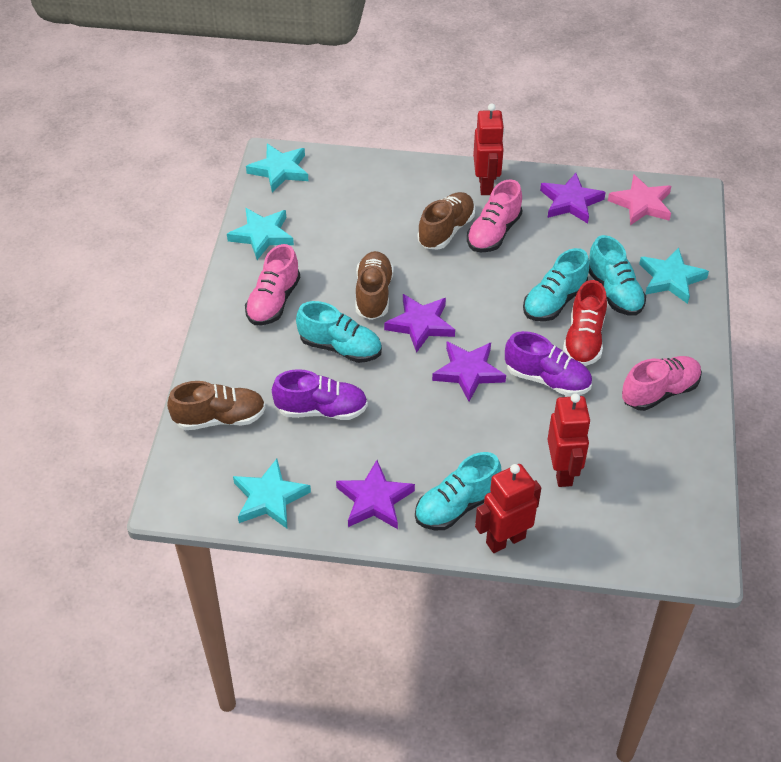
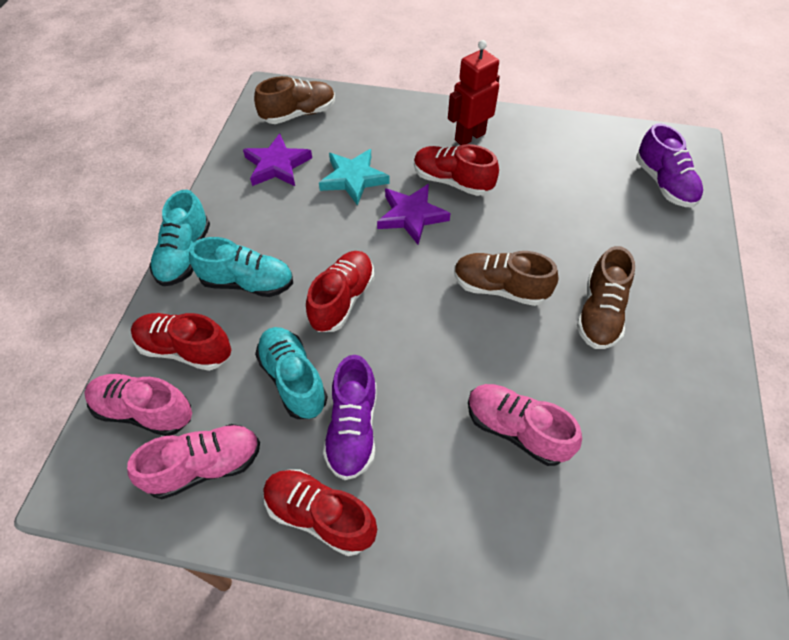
pink star: [608,174,671,225] = 1 -> none = 0
purple star: [336,460,415,529] [384,294,455,353] [432,342,506,402] [540,173,606,223] = 4 -> [243,133,312,186] [377,184,451,245] = 2
red robot: [473,103,505,195] [475,464,541,553] [547,393,591,487] = 3 -> [448,40,500,145] = 1
red shoe: [563,280,607,366] = 1 -> [131,313,231,371] [263,469,377,556] [306,251,374,332] [414,144,499,196] = 4
turquoise shoe: [296,301,382,363] [415,452,501,530] [523,248,589,321] [589,235,646,316] = 4 -> [150,190,210,286] [189,237,293,297] [255,327,328,419] = 3
turquoise star: [227,208,294,260] [233,459,311,528] [246,144,309,192] [639,247,709,304] = 4 -> [319,149,389,206] = 1

